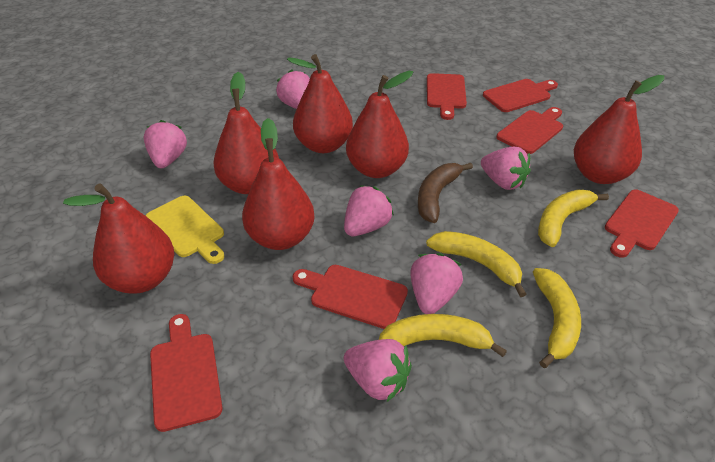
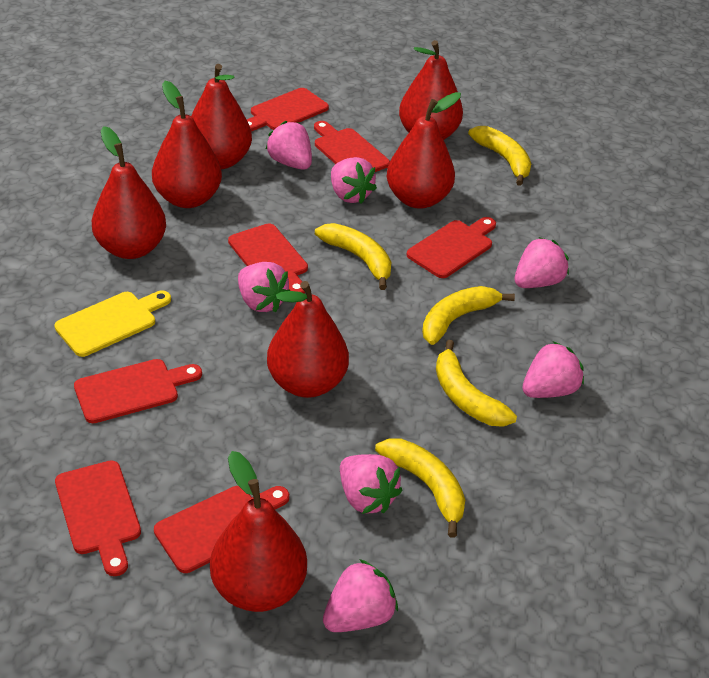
brown banana: [418,163,473,223] = 1 -> none = 0
pink strawberry: [144,120,187,168] [276,69,310,109] [344,185,394,236] [344,339,412,403] [410,253,463,314] [481,147,531,190] = 6 -> [238,262,290,312] [265,121,312,170] [323,559,398,632] [331,157,377,204] [340,454,403,514] [515,237,569,288] [522,341,584,398] = 7
red cutting board: [150,314,222,432] [293,265,408,329] [427,73,467,120] [483,79,558,112] [497,107,563,154] [605,189,679,258] = 6 -> [55,460,141,576] [74,359,202,423] [154,486,289,573] [228,223,308,294] [247,88,329,131] [314,121,390,172] [407,217,496,278] = 7
red pear: [63,183,174,293] [213,72,279,194] [242,118,315,250] [287,54,353,153] [346,71,413,178] [574,75,664,184] = 6 -> [92,126,166,259] [152,81,222,208] [191,64,252,169] [210,451,307,612] [267,281,349,398] [387,92,461,209] [399,40,463,140] = 7
yellow banana: [379,314,507,357] [426,231,526,297] [533,268,581,368] [538,190,609,247] = 4 -> [315,223,392,290] [375,439,465,538] [422,286,515,345] [436,340,517,427] [468,126,531,186] = 5

